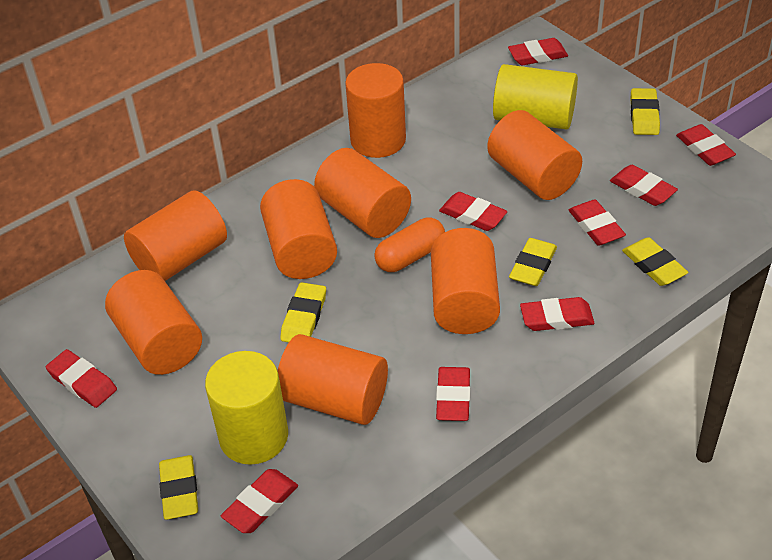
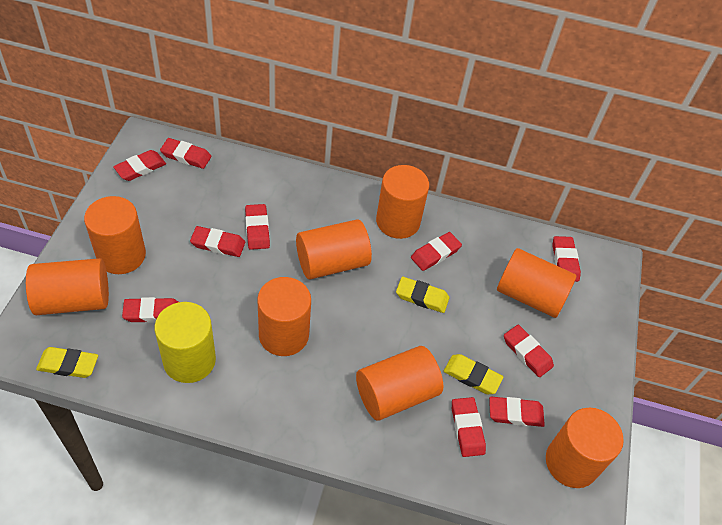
orange capsule: [374,217,445,272] = 1 -> none = 0
red eraser: [46,349,117,408] [221,469,298,533] [436,367,470,421] [439,192,508,231] [508,38,568,65] [520,297,594,331] [569,199,626,246] [610,165,678,206] [676,124,736,166] = 9 -> [113,150,166,181] [122,297,179,323] [160,138,211,169] [190,226,245,257] [245,204,270,250] [411,232,462,271] [452,397,486,457] [489,396,545,427] [504,325,554,377] [552,236,581,282] = 10
yellow cylinder: [205,351,288,465] [493,64,578,129] = 2 -> [155,302,216,383] = 1
yellow eraser: [159,455,198,520] [280,282,326,342] [509,238,557,286] [622,237,688,286] [630,88,660,135] = 5 -> [36,347,98,378] [396,277,449,313] [444,354,503,394] = 3

